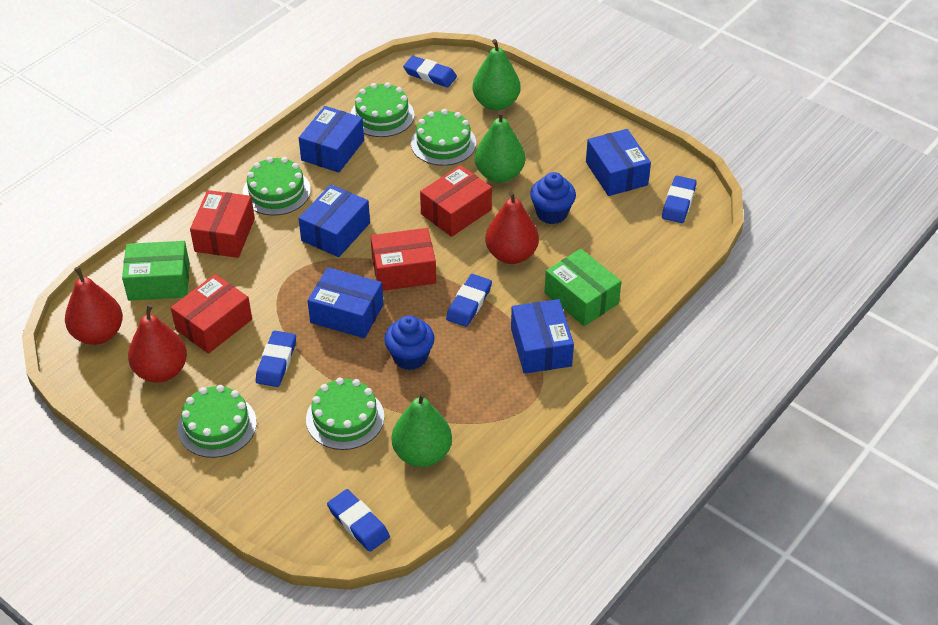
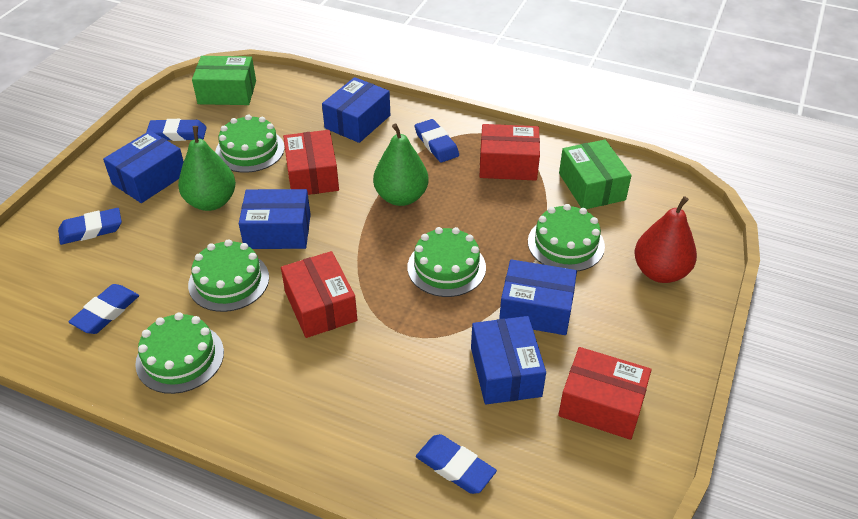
blue cupcake: [384,315,435,370] [530,172,576,224] = 2 -> none = 0
green pear: [392,392,452,467] [473,39,521,111] [475,111,525,183] = 3 -> [178,126,236,211] [373,123,429,206] = 2
red pear: [65,266,123,345] [128,304,187,383] [486,191,539,264] = 3 -> [634,196,697,283] = 1

